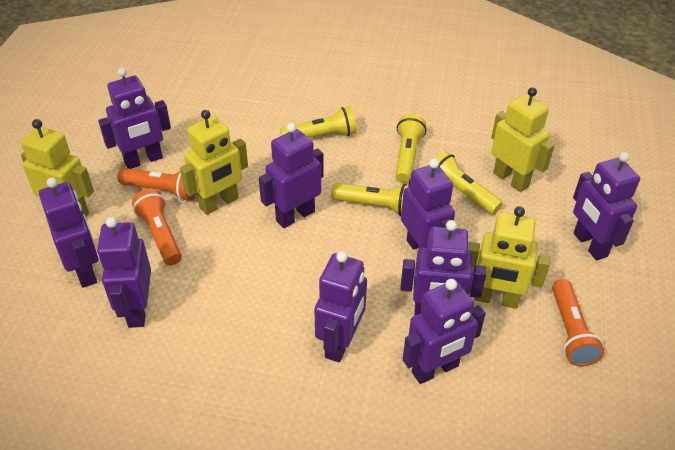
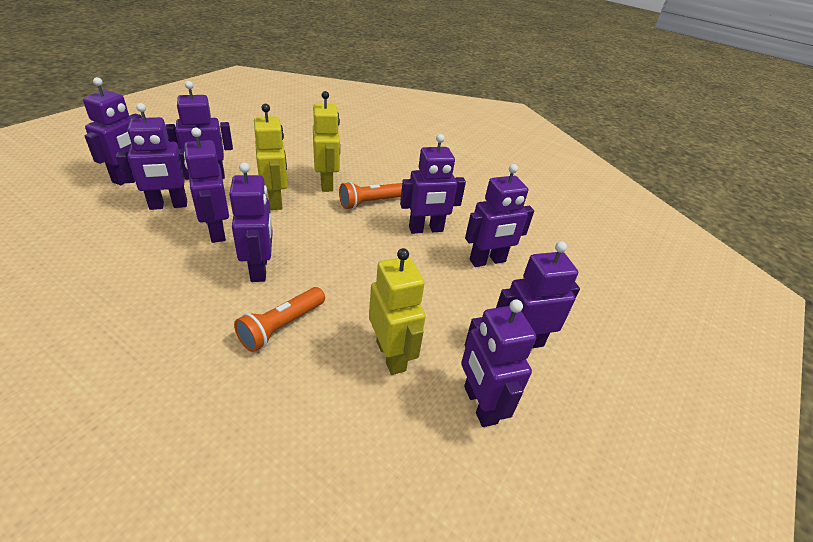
orange flashlight: [117,168,197,201] [132,189,182,265] [552,279,604,367] = 3 -> [234,287,325,352] [339,182,402,209] = 2
yellow flashlight: [280,106,357,138] [331,183,408,216] [395,114,426,183] [435,151,503,215] = 4 -> none = 0
yellow robot: [21,119,94,217] [180,110,248,215] [468,206,550,309] [491,87,555,192] = 4 -> [254,104,288,210] [313,91,340,192] [369,248,426,375] = 3

